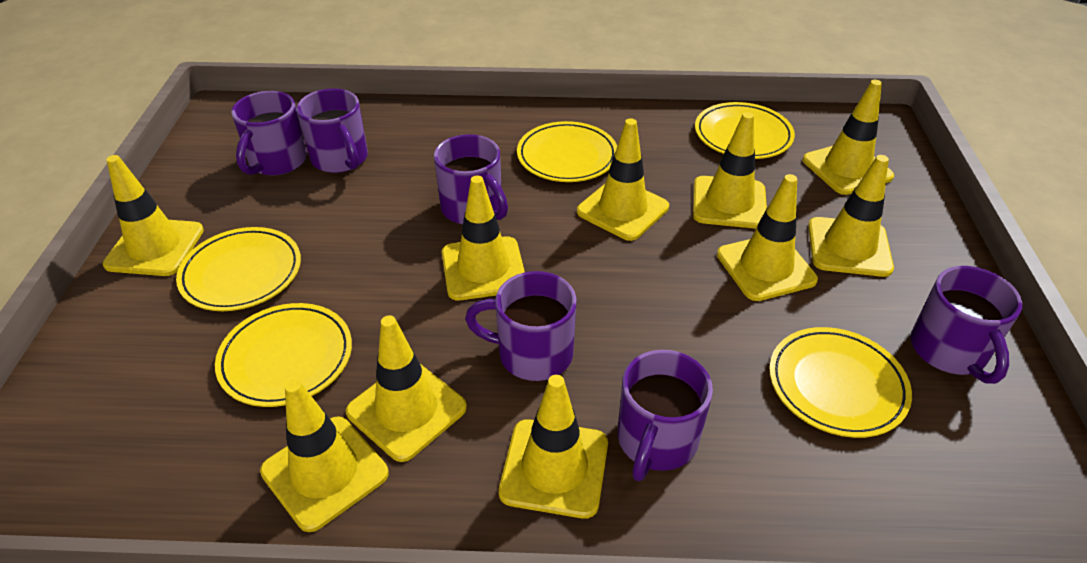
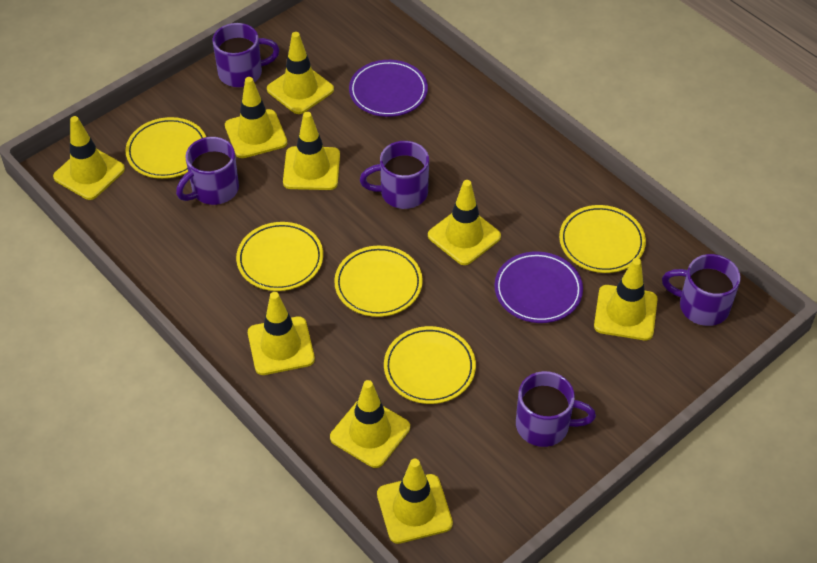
purple mug: [231,91,307,176] [297,89,368,173] [434,134,508,224] [465,271,577,381] [618,350,713,481] [911,266,1022,384] = 6 -> [176,137,239,205] [213,23,279,87] [360,141,429,209] [516,371,596,447] [662,254,741,326] = 5
purple plate: none = 0 -> [349,60,428,117] [494,252,583,323] = 2
yellow traffic cone: [103,155,204,276] [260,379,389,532] [346,315,467,462] [442,176,525,300] [499,375,608,519] [577,118,669,241] [693,112,767,229] [717,174,818,301] [803,80,894,195] [808,155,894,277] = 10 -> [53,116,125,200] [225,77,287,158] [248,292,315,375] [267,32,334,114] [283,112,340,190] [330,380,410,468] [377,459,453,544] [428,180,501,265] [594,258,657,340] = 9

